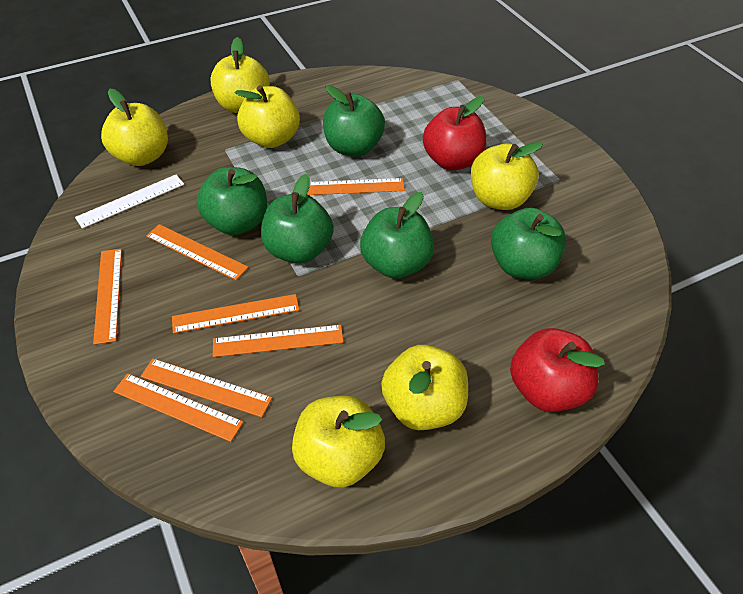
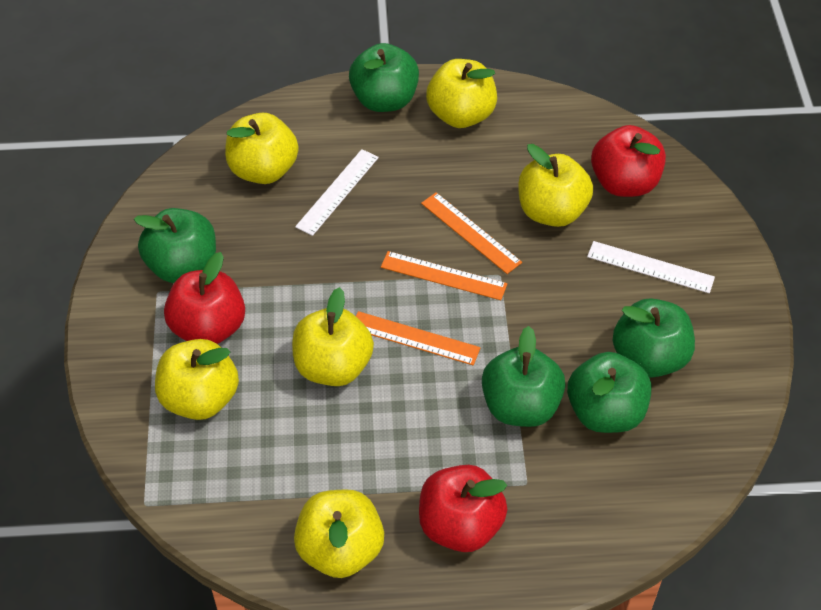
orange ruler: [93,249,122,345] [113,373,243,442] [141,359,272,417] [146,224,249,280] [172,294,299,334] [213,325,343,357] [307,178,405,195] = 7 -> [356,311,481,365] [381,251,507,300] [421,192,522,274] = 3
red apple: [423,96,486,170] [510,328,605,412] = 2 -> [164,252,245,344] [419,465,508,552] [591,125,666,197] = 3
white ruler: [75,174,184,229] = 1 -> [295,149,379,236] [587,241,715,293] = 2

